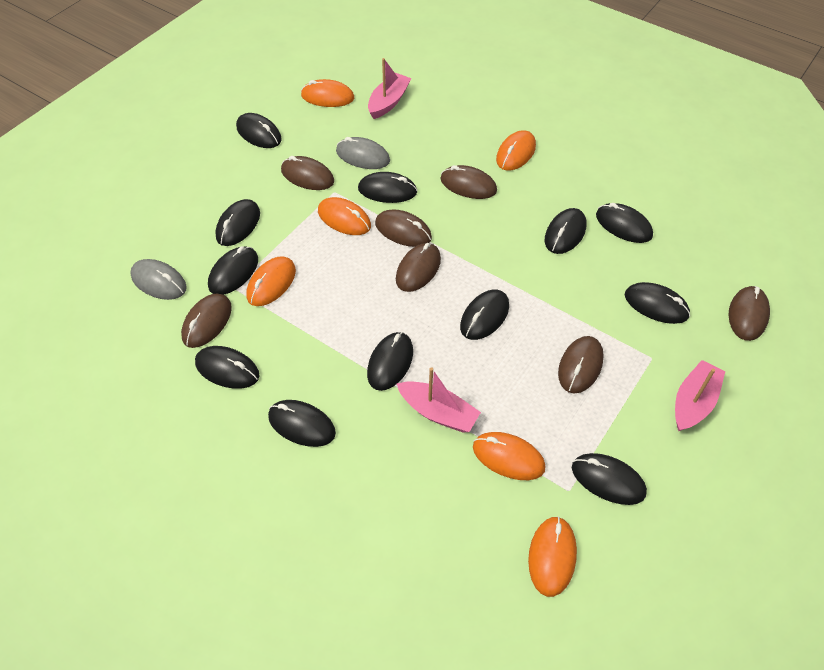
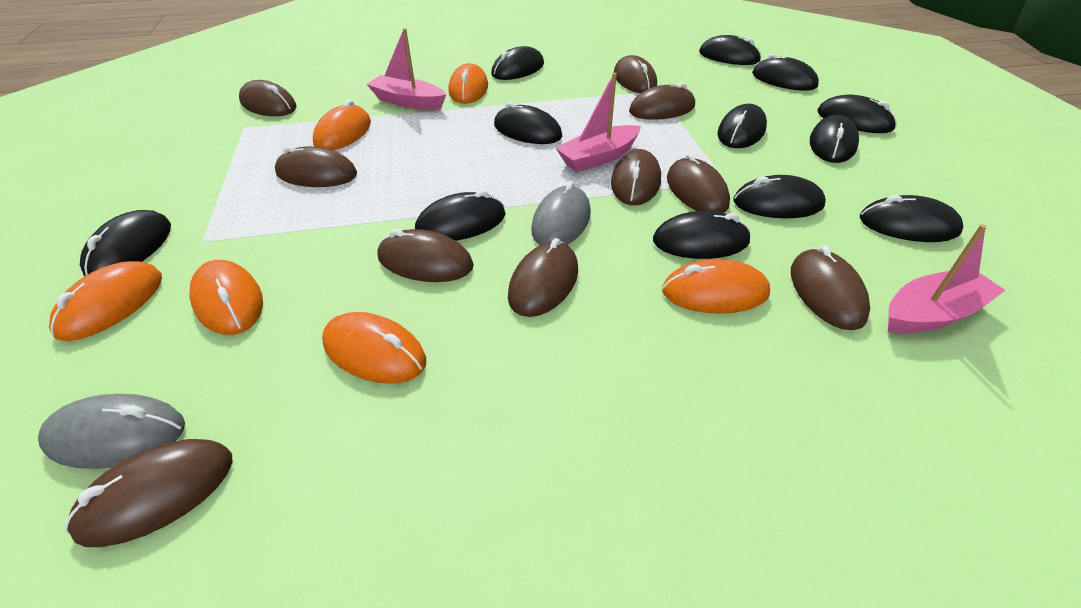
brown mouse: [181,293,232,348] [281,156,334,190] [375,210,432,247] [396,243,441,292] [440,165,497,199] [558,336,604,394] [729,286,770,341] = 7 -> [65,439,232,547] [239,80,297,116] [275,146,357,187] [378,229,474,282] [508,238,578,317] [611,149,661,205] [614,55,657,93] [629,82,695,120] [667,153,730,213] [791,245,870,330] = 10

